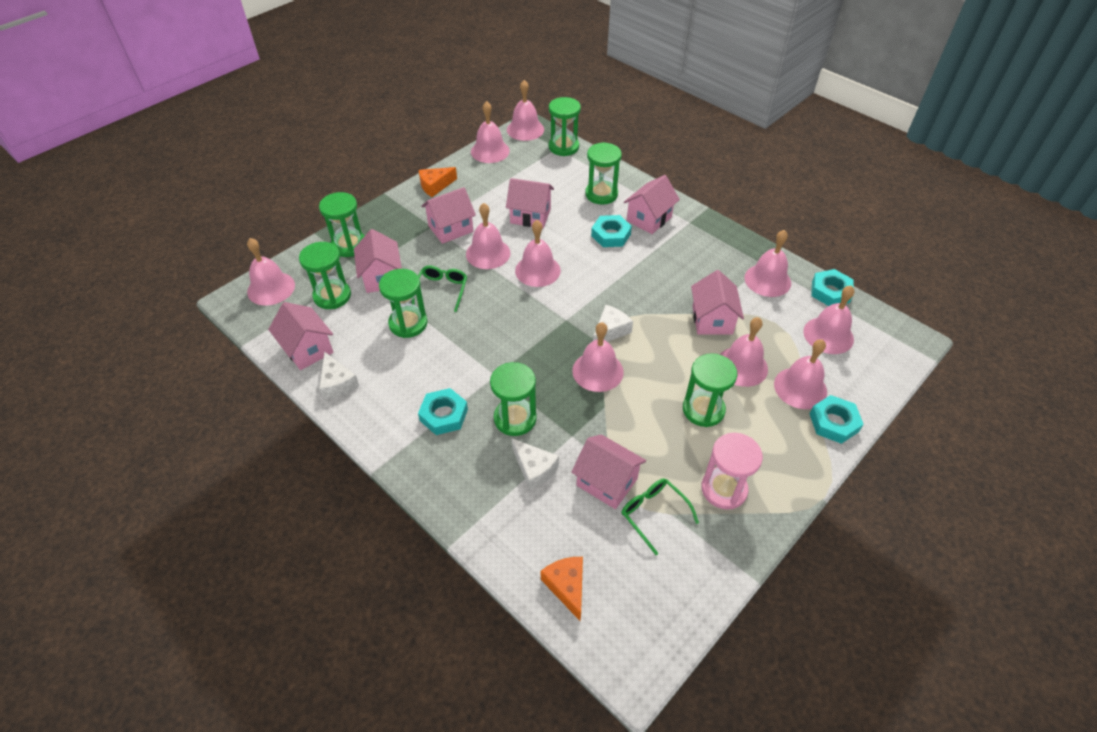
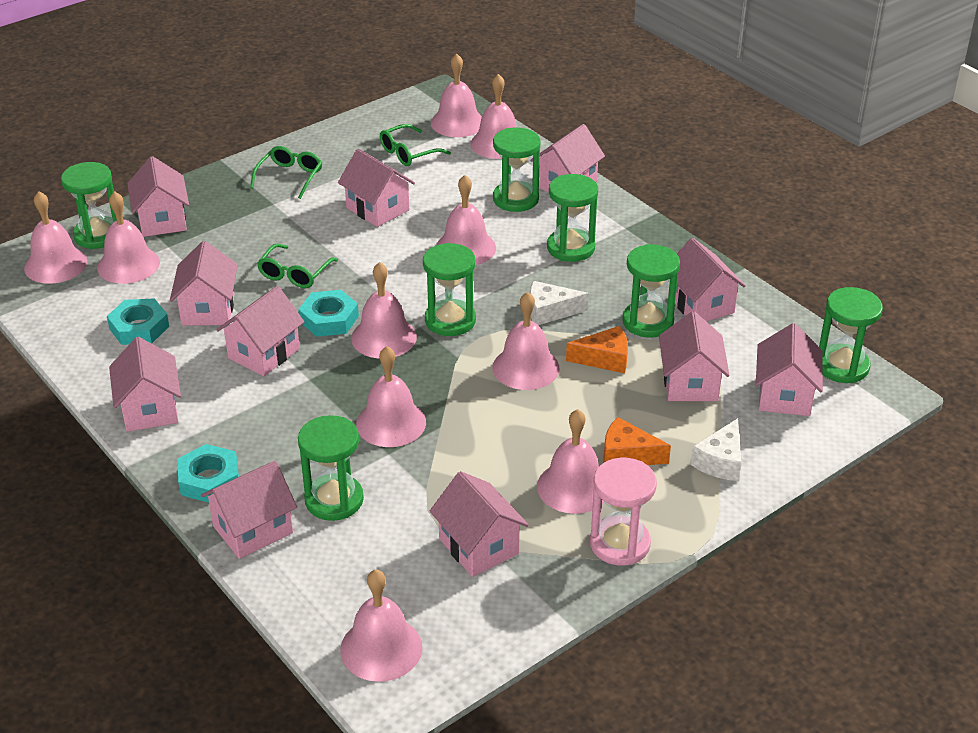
green glasses: [412,265,467,312] [621,478,699,555] = 2 -> [250,146,322,199] [257,244,338,288] [380,124,451,166] = 3
pink house: [268,302,333,370] [354,229,402,293] [421,187,476,244] [506,178,554,228] [571,434,646,509] [624,175,680,234] [691,270,744,335] = 7 -> [109,337,181,432] [127,156,189,237] [170,241,238,326] [201,461,297,559] [217,286,304,376] [338,149,415,227] [430,471,529,577] [530,124,605,192] [659,311,730,401] [668,238,746,322] [756,323,823,416] = 11
turquoise nut: [418,388,468,435] [591,215,632,247] [810,395,864,444] [811,269,854,306] = 4 -> [107,298,169,345] [177,444,239,503] [298,290,359,337] = 3
white cheese: [319,352,359,400] [512,439,559,490] [593,305,633,342] = 3 -> [530,281,589,325] [690,418,741,481] = 2

